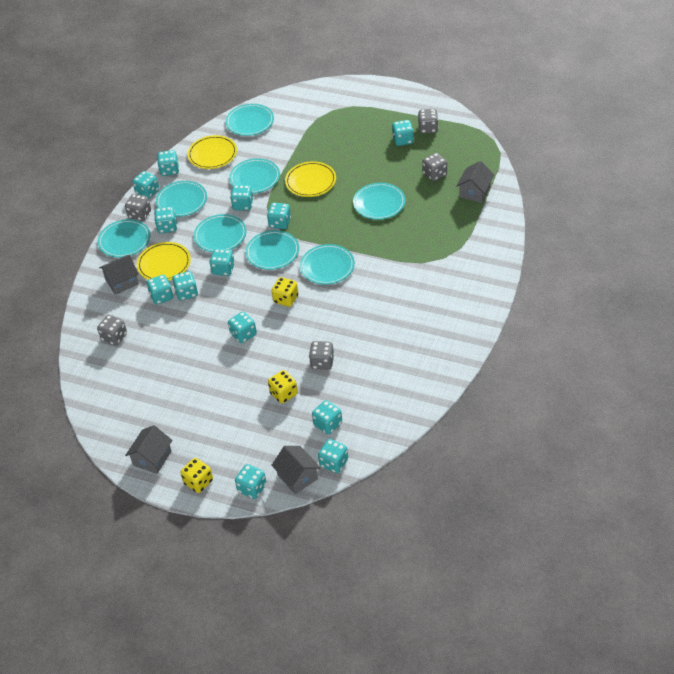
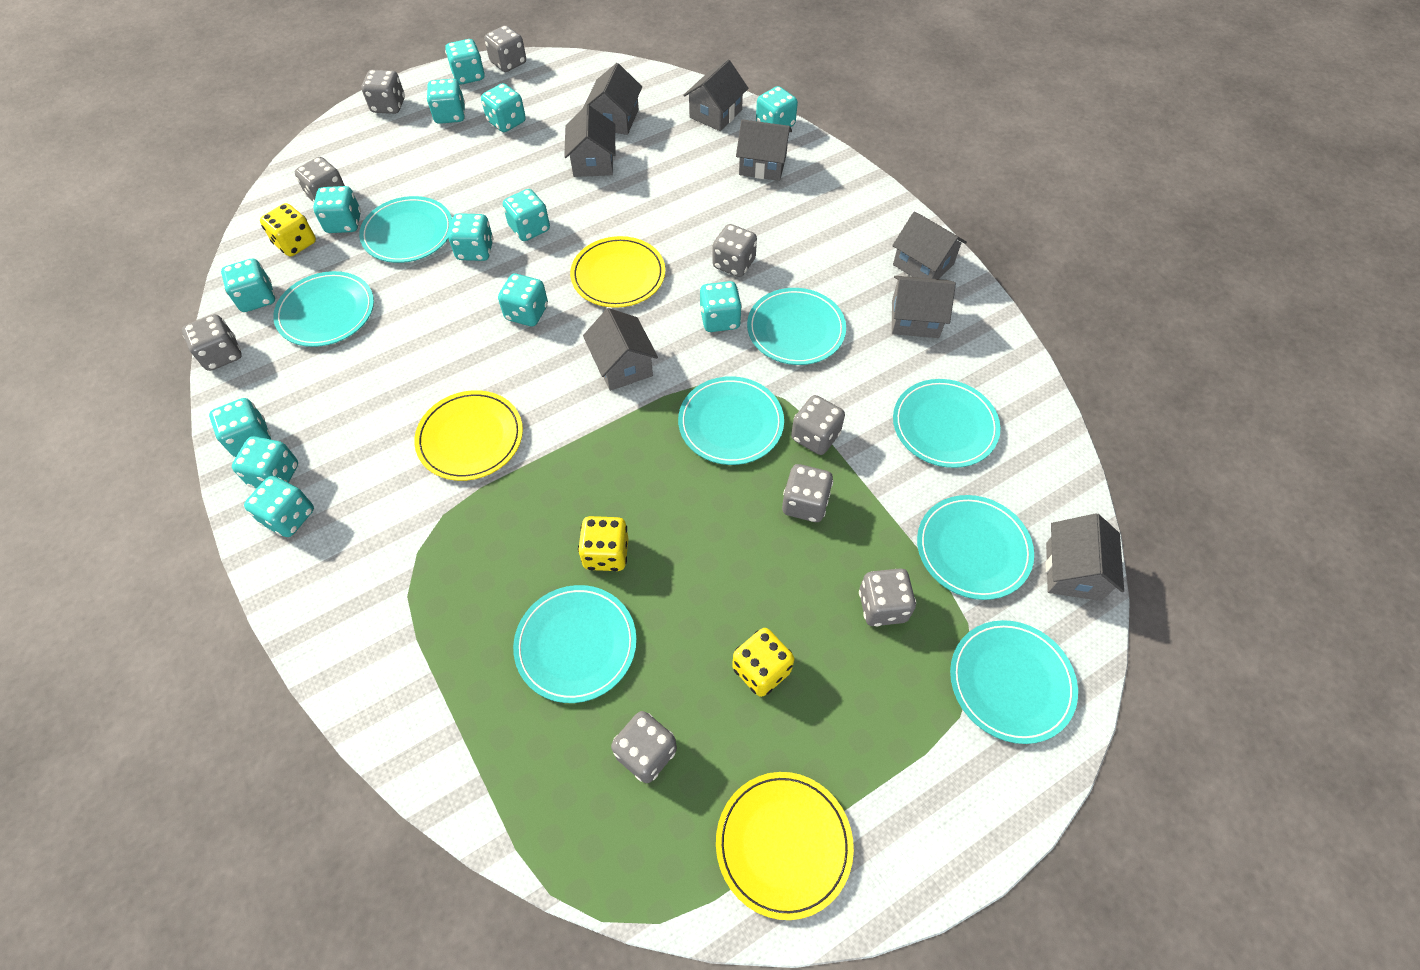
grey dice: [97,315,127,345] [125,194,151,221] [309,341,334,370] [418,109,438,133] [422,153,447,181] = 5 -> [182,314,242,371] [295,157,345,202] [361,70,405,114] [484,25,526,72] [611,711,677,783] [712,224,757,277] [782,464,833,522] [791,395,845,455] [859,568,916,626] = 9
grey house: [99,255,139,295] [125,425,173,474] [271,446,321,494] [456,161,494,203] = 4 -> [564,105,615,177] [583,63,642,135] [583,308,658,391] [683,59,748,131] [736,119,792,181] [892,211,967,279] [892,276,956,338] [1046,513,1124,601] = 8

